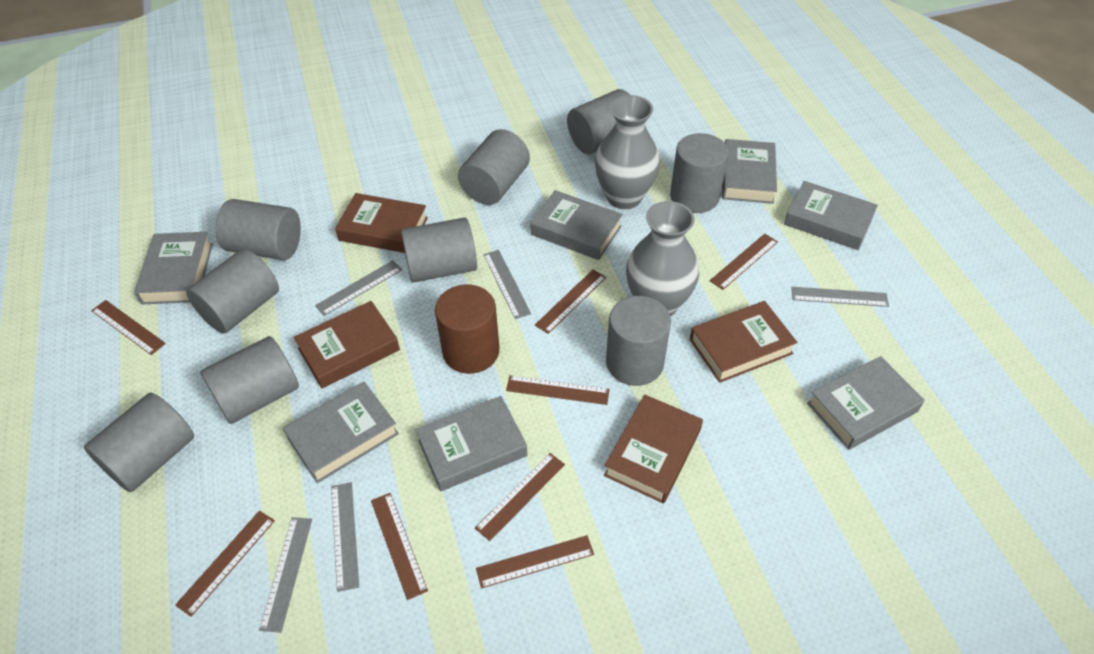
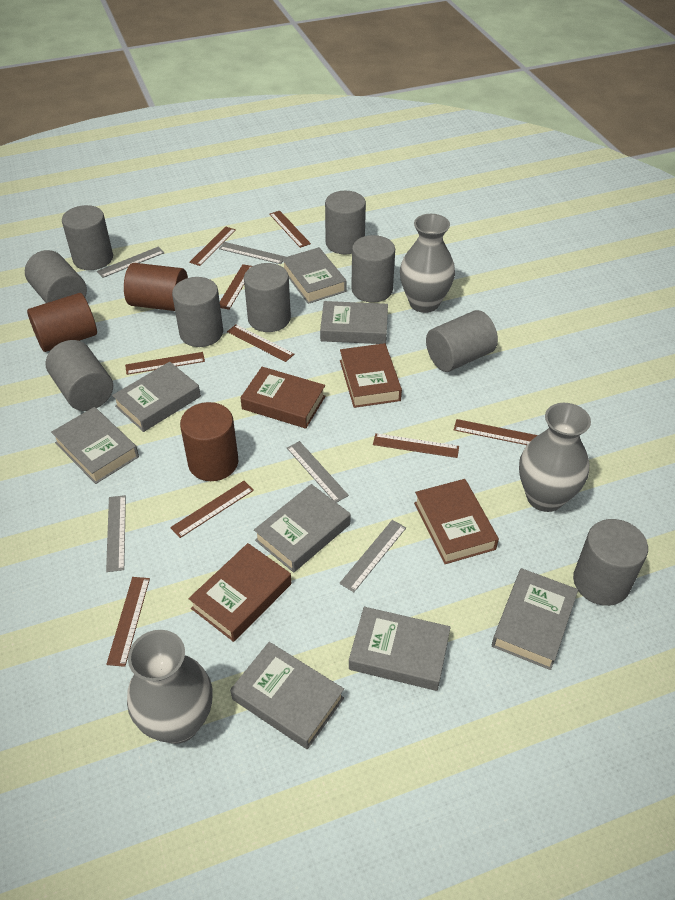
brown cylinder: [435,284,499,374] = 1 -> [27,293,97,352] [124,263,188,311] [180,402,238,481] = 3
brown ruler: [91,300,166,355] [175,511,275,617] [371,493,428,600] [475,453,565,541] [476,535,594,588] [506,375,610,405] [535,269,606,334] [710,234,778,290] = 8 -> [106,577,150,667] [125,352,205,375] [170,481,254,538] [189,226,236,266] [220,264,252,310] [227,324,294,362] [269,211,311,248] [373,433,459,458] [454,419,538,445] = 9
grey book: [134,232,213,304] [283,382,399,483] [416,396,527,491] [530,190,623,260] [722,139,777,204] [784,181,878,250] [807,356,925,450] = 7 -> [51,407,139,484] [112,362,201,432] [230,642,344,749] [254,484,351,572] [282,247,347,304] [320,301,388,344] [349,607,451,691] [492,568,578,670] = 8
grey vase: [595,95,660,209] [626,201,699,317] = 2 -> [127,630,212,744] [400,214,455,313] [519,403,591,512] = 3

